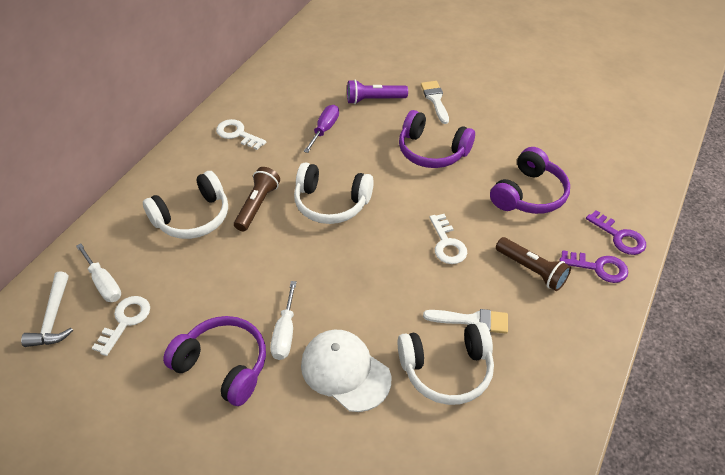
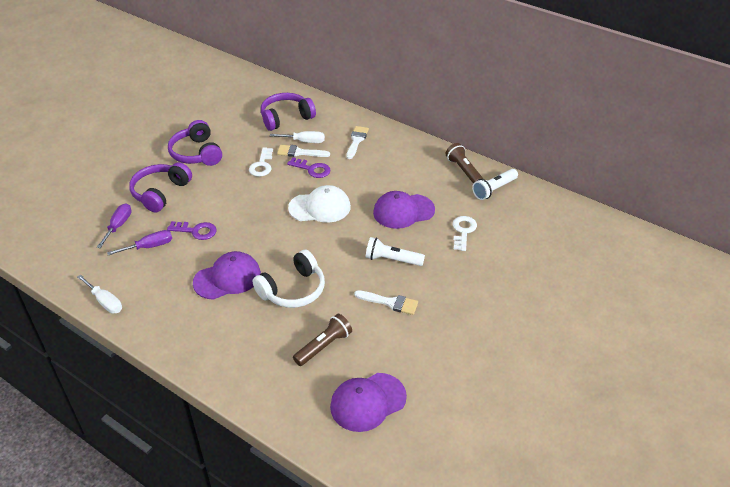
purple cap: none = 0 -> [193,251,261,300] [330,373,407,432] [373,191,435,229] = 3
purple flashlight: [347,80,408,104] = 1 -> none = 0
purple screwdriver: [304,105,339,153] = 1 -> [97,203,132,248] [107,230,172,255] = 2
white brush: [421,81,449,124] [423,309,508,334] = 2 -> [277,145,330,157] [346,126,369,159] [354,290,418,315] = 3
white flashlight: none = 0 -> [366,237,425,266] [472,169,518,200] = 2
white hammer: [21,272,73,347] = 1 -> none = 0
white headphones: [143,171,228,239] [294,162,374,224] [398,322,494,405] = 3 -> [253,250,325,308] = 1
white key: [92,296,150,356] [216,119,266,150] [429,214,467,264] = 3 -> [249,147,273,177] [453,216,477,251] = 2

